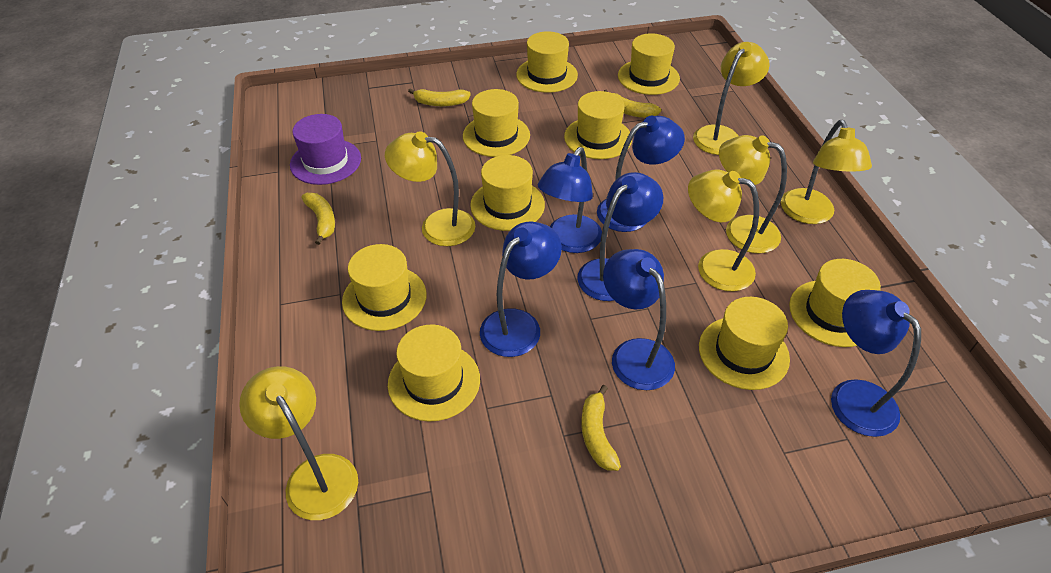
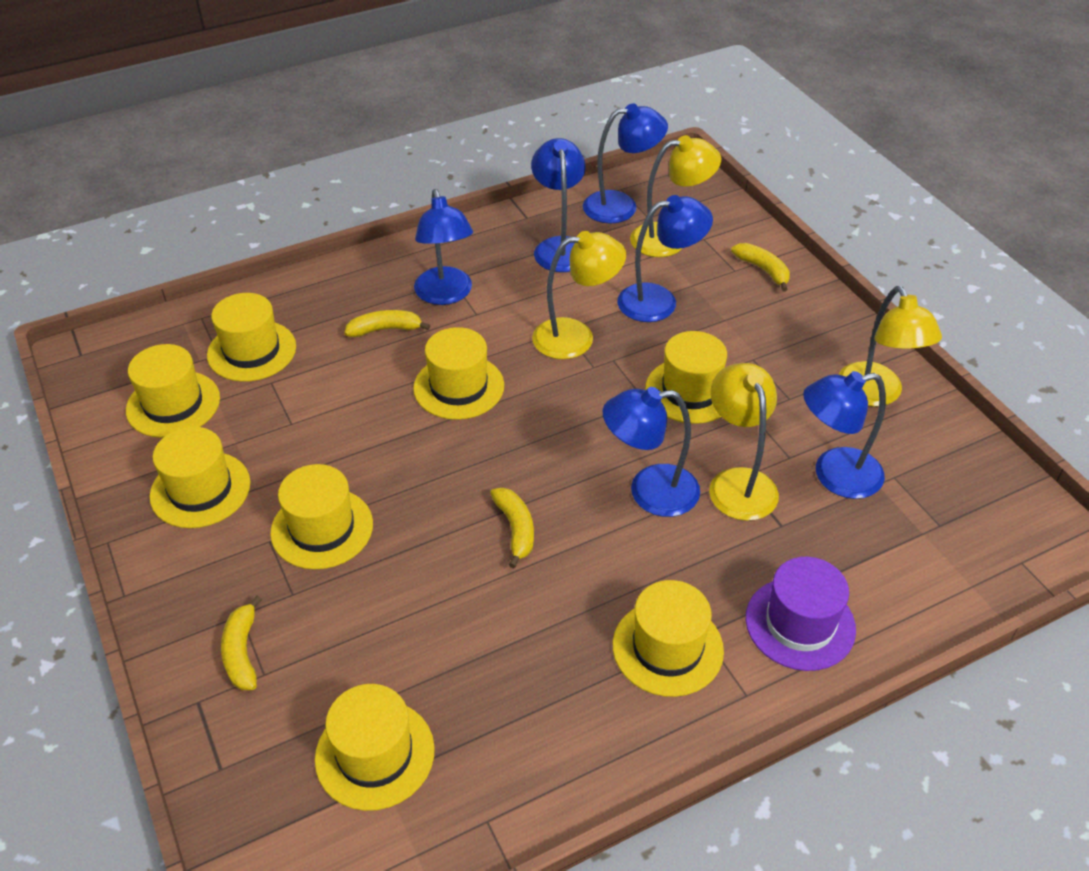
yellow hat: [342,244,427,331] [388,324,480,421] [463,89,530,157] [470,155,545,231] [516,31,578,93] [564,91,632,159] [618,34,680,95] [699,297,790,390] [789,259,881,347] = 9 -> [126,344,220,438] [149,427,251,528] [207,293,296,382] [270,464,373,569] [315,684,435,811] [413,327,504,420] [613,580,724,697] [645,331,727,424] = 8
yellow lamp: [239,366,358,520] [385,131,475,246] [688,169,759,291] [693,42,770,155] [719,135,787,254] [781,120,872,224] = 6 -> [532,231,626,359] [630,135,721,257] [709,363,779,521] [839,286,942,407] = 4

